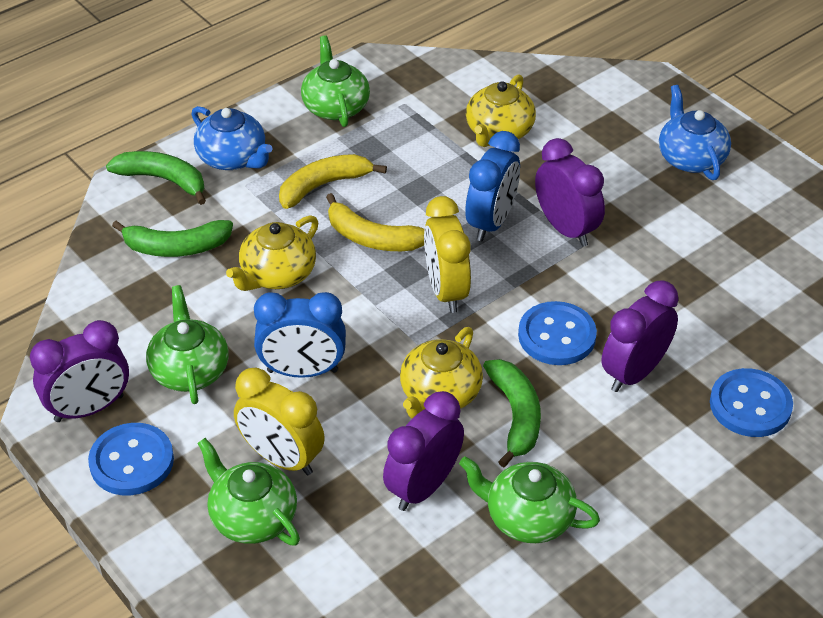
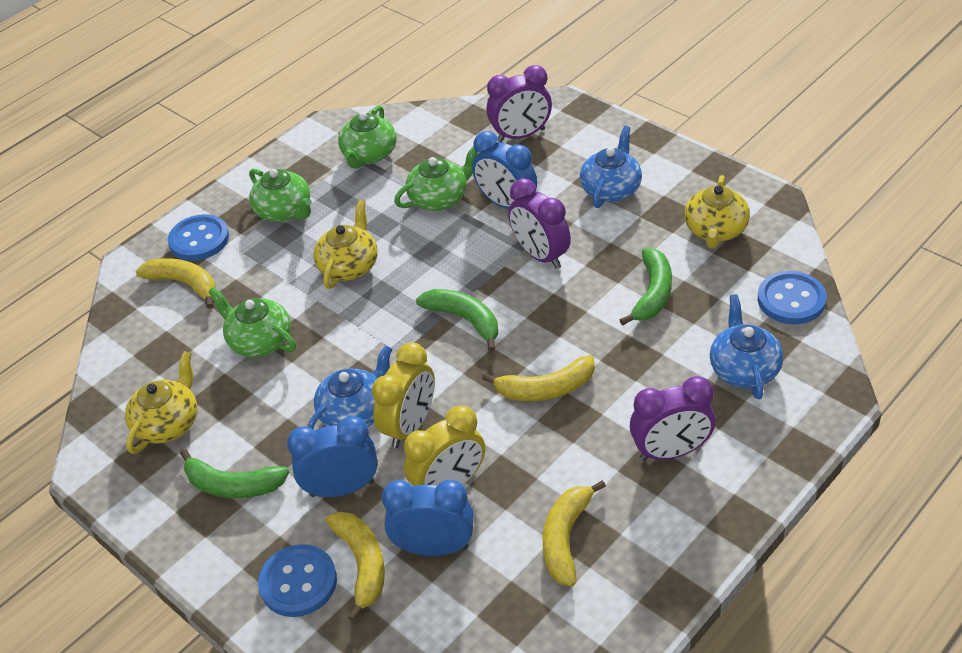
blue clock: [254,292,346,378] [465,131,520,241] = 2 -> [287,416,378,497] [382,480,474,556] [472,131,537,209] = 3
blue teapot: [191,106,272,170] [659,85,731,180] = 2 -> [307,345,392,429] [580,126,642,208] [710,294,783,400] = 3
purple clock: [30,320,129,422] [383,391,464,511] [535,138,605,247] [601,280,679,392] = 4 -> [487,65,552,142] [508,178,571,269] [630,376,716,461] = 3
yellow banana: [279,154,387,209] [326,193,425,251] = 2 -> [136,258,216,309] [326,512,385,622] [482,355,595,401] [542,480,606,586] = 4

